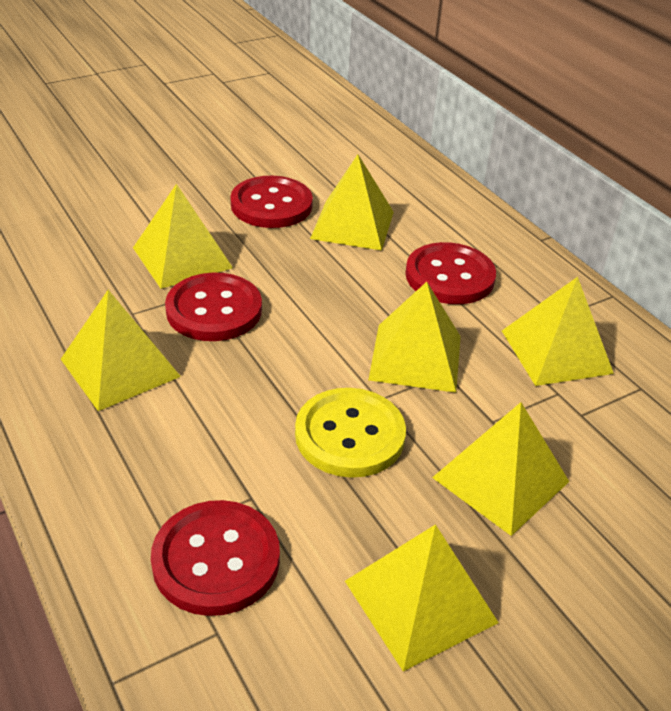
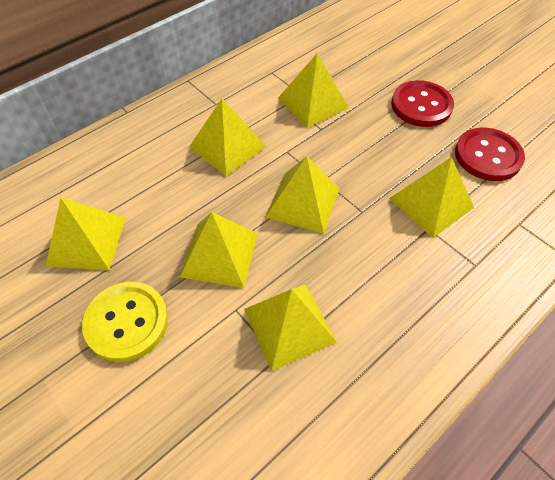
red button: [151,500,280,616] [165,273,262,341] [230,176,313,228] [405,242,496,304] = 4 -> [391,80,454,127] [455,128,525,181] = 2

